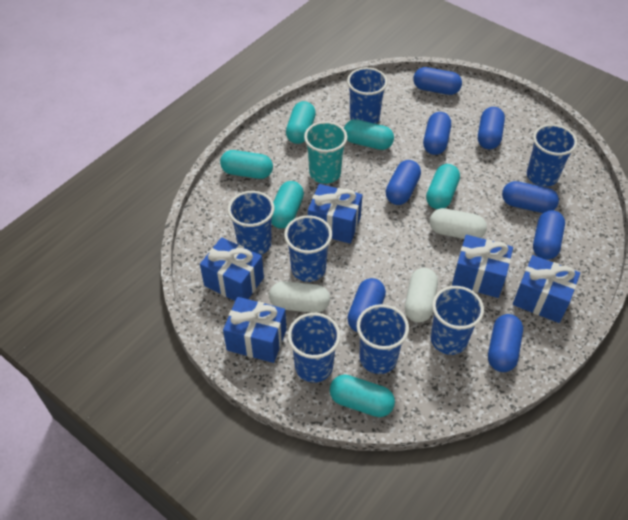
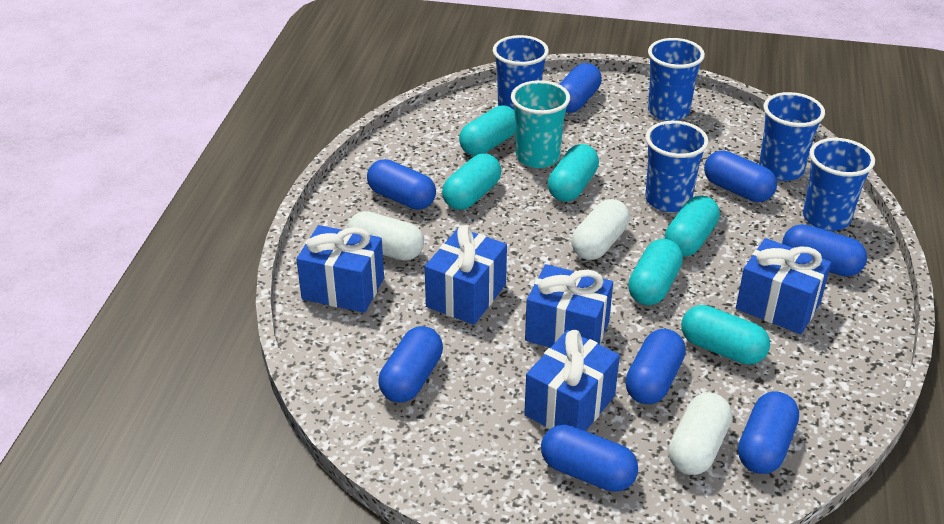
blue cup: [228,191,274,255] [284,215,332,282] [288,313,340,383] [347,67,388,124] [357,304,409,374] [431,286,484,355] [527,124,577,187] = 7 -> [493,35,549,110] [645,121,709,212] [648,38,705,121] [759,92,825,181] [803,138,875,231] = 5

